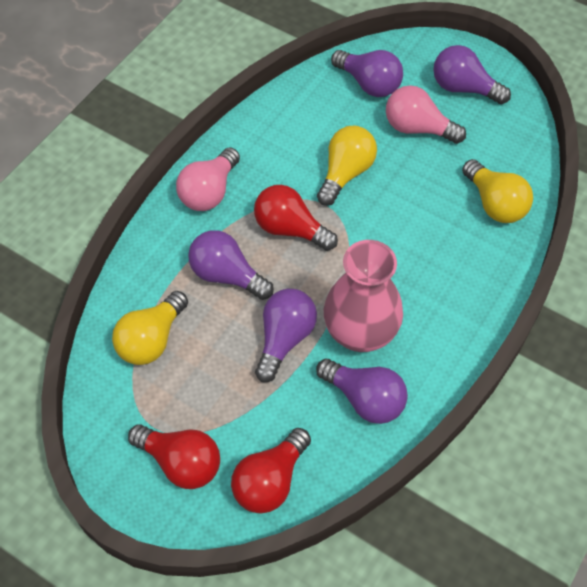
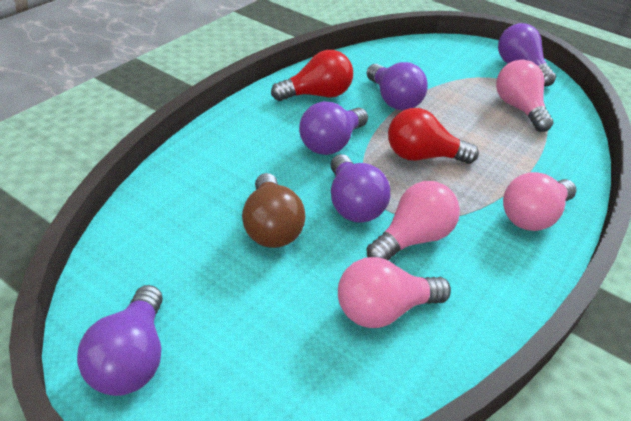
brown light bulb: none = 0 -> [242,173,306,248] = 1
pink light bulb: [176,147,240,211] [386,85,466,144] = 2 -> [338,257,451,328] [366,181,460,260] [496,60,553,132] [503,172,576,231] = 4
pink vase: [324,240,403,352] = 1 -> none = 0
red light bulb: [128,424,220,489] [231,428,311,514] [254,185,338,251] = 3 -> [271,50,353,101] [388,108,479,164] = 2
yellow light bulb: [112,291,188,365] [317,125,377,206] [462,159,533,223] = 3 -> none = 0

